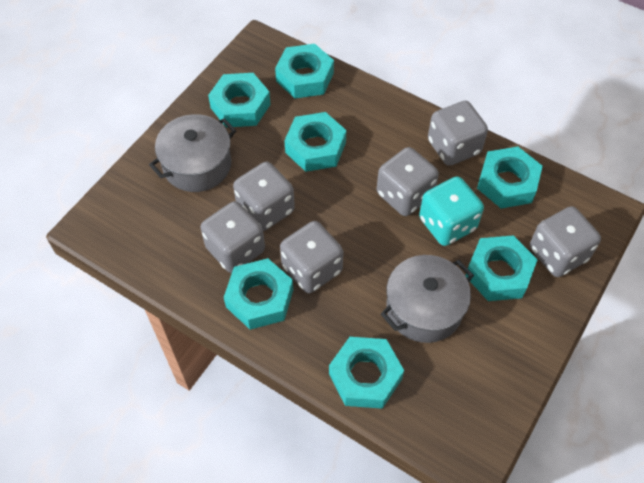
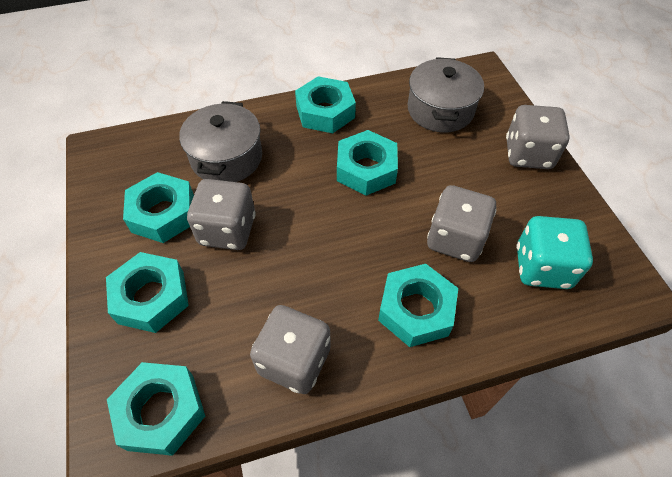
grey dice: [201,201,265,273] [233,161,295,231] [280,221,343,293] [377,147,439,216] [428,101,488,166] [530,206,601,277] = 6 -> [187,179,256,250] [250,305,331,394] [427,185,496,262] [506,105,570,169] = 4
turquoise nut: [208,73,271,128] [224,258,293,330] [275,44,334,98] [284,112,347,172] [329,337,404,409] [465,235,537,301] [477,147,543,208] = 7 -> [106,252,189,333] [107,362,205,456] [123,172,194,243] [295,76,356,133] [337,130,398,196] [378,264,458,347] = 6

